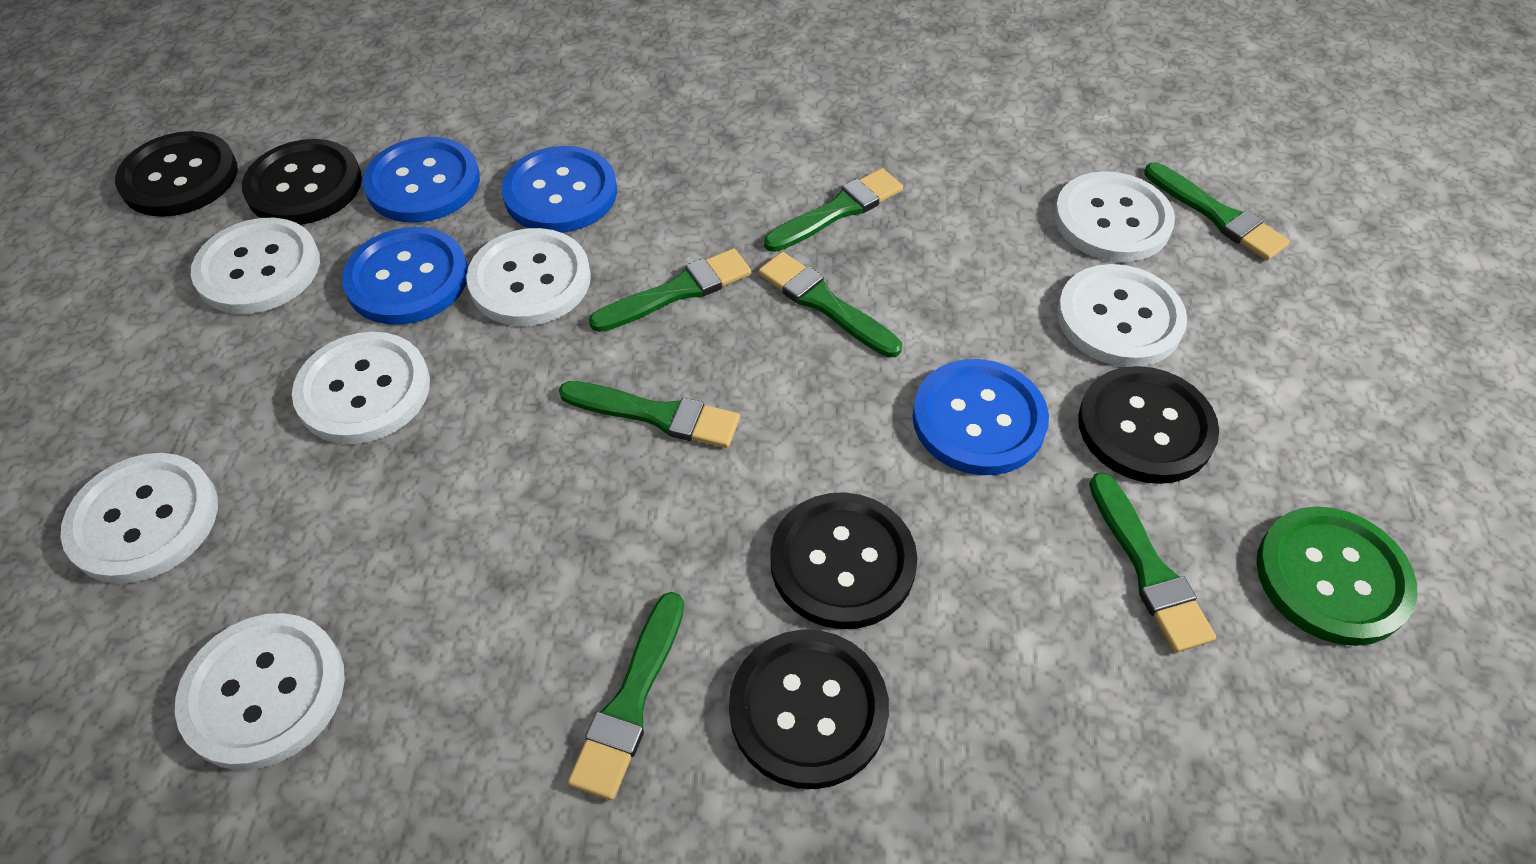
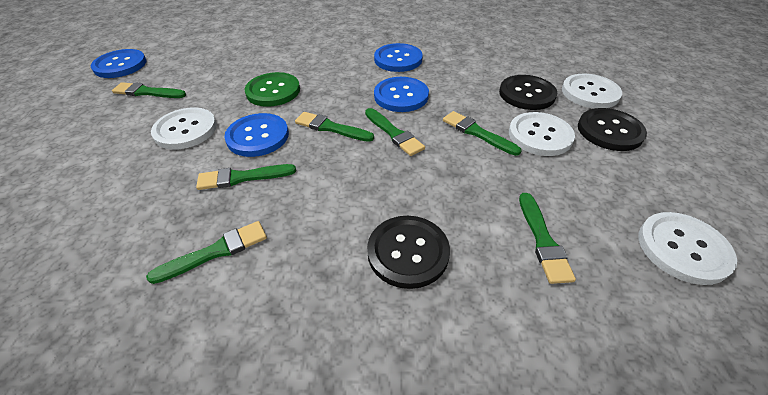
black button: [115,131,238,217] [242,139,362,225] [729,630,889,789] [770,492,917,629] [1078,366,1219,484] = 5 -> [367,216,450,289] [499,75,557,110] [578,108,647,151] = 3
white button: [60,453,218,584] [175,613,345,770] [191,218,320,314] [292,332,430,444] [466,228,591,326] [1054,171,1175,262] [1057,264,1187,367] = 7 -> [151,107,217,150] [509,112,575,156] [562,74,622,108] [638,212,737,285] = 4

